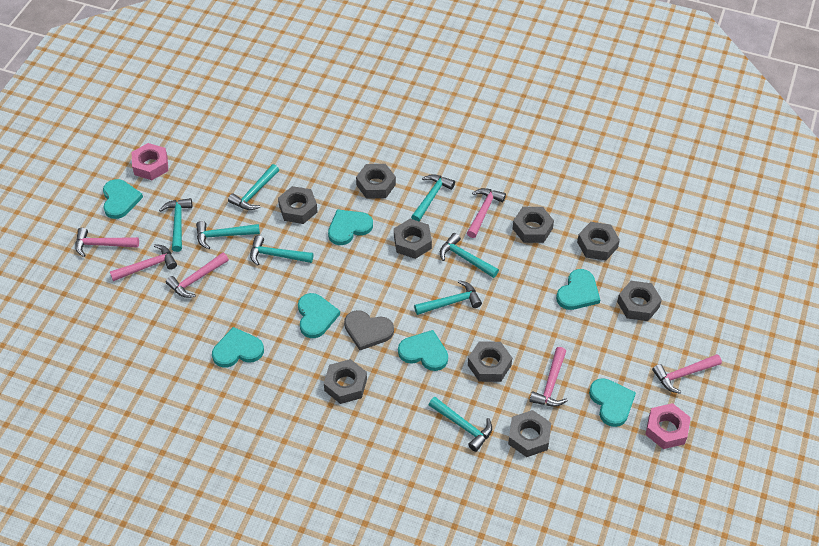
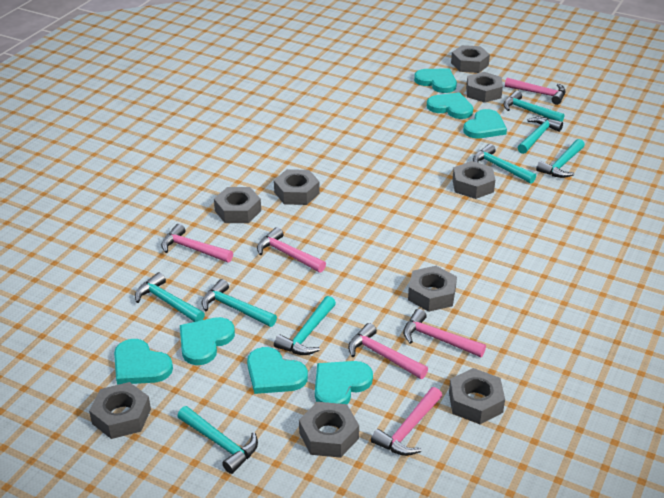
grey heart: [344,310,394,350] = 1 -> none = 0
pink nut: [132,143,168,180] [645,403,691,449] = 2 -> none = 0

